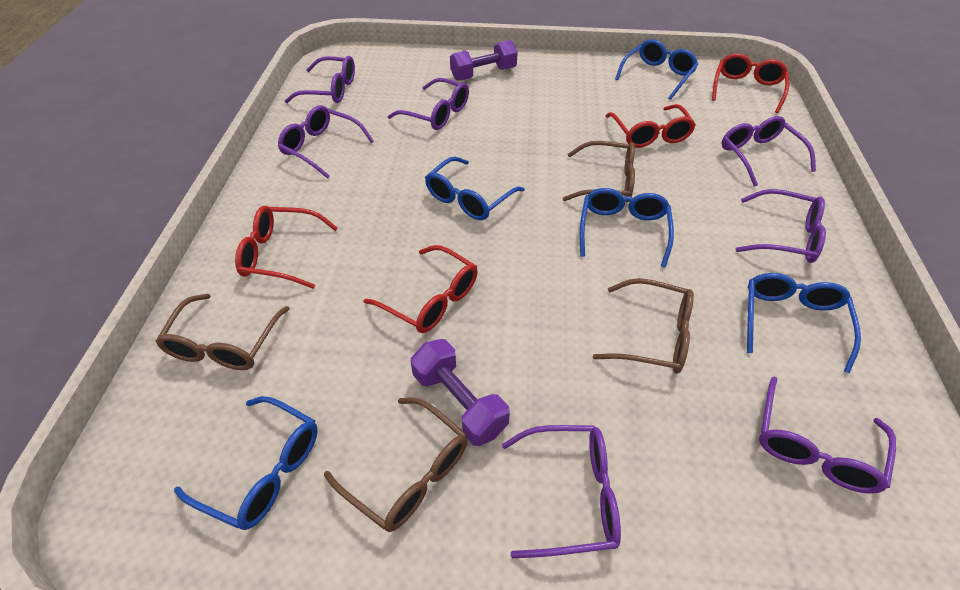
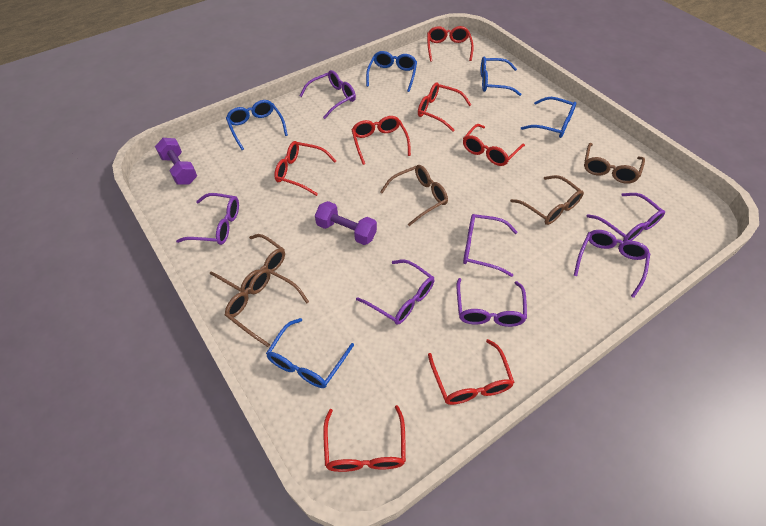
brown glasses: [155,294,290,370] [324,397,468,532] [563,141,635,202] [593,278,694,374] = 4 -> [210,234,285,294] [225,269,309,348] [380,165,448,226] [510,175,584,225] [584,143,645,184] = 5
red glasses: [235,206,338,289] [363,245,478,333] [605,104,696,148] [712,53,789,113] = 4 -> [274,141,336,196] [323,405,406,472] [351,116,411,165] [418,82,471,132] [427,26,474,62] [428,339,515,405] [463,124,525,166] = 7

